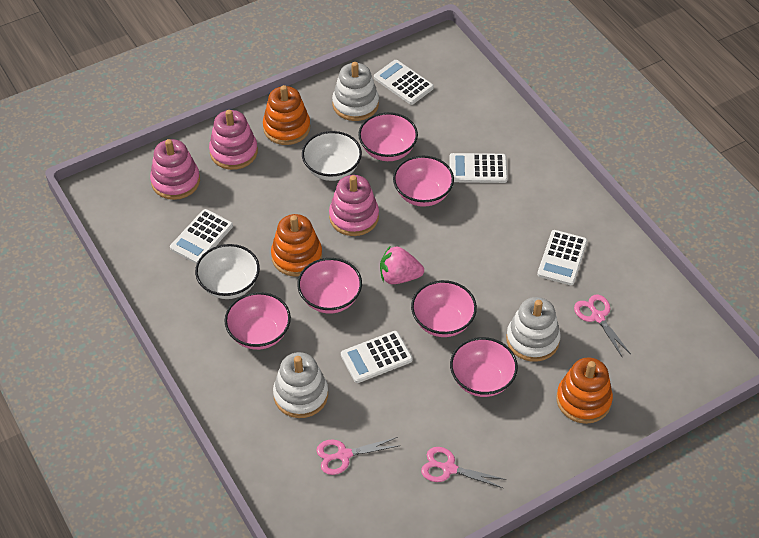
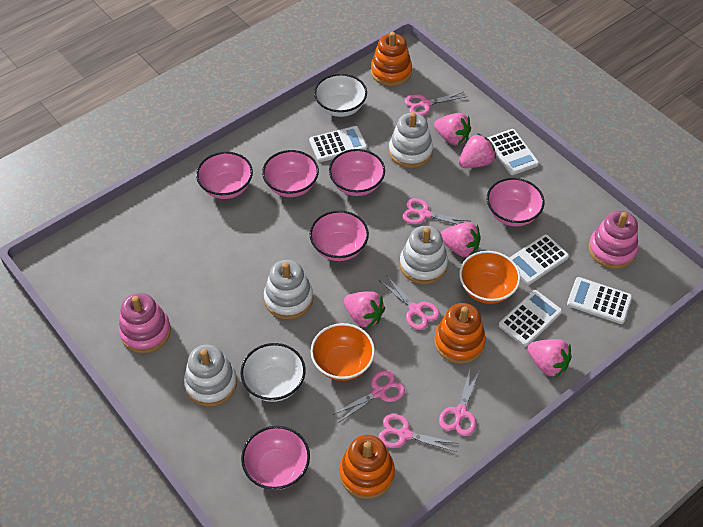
orange bowl: none = 0 -> [311,323,375,381] [459,251,520,304] = 2
pink scissors: [316,437,401,475] [421,447,506,488] [574,295,631,358] = 3 -> [332,370,405,423] [378,414,457,452] [380,275,440,330] [402,198,469,224] [405,92,465,116] [439,370,479,436] = 6
pink stacking toy: [150,139,200,200] [209,110,258,170] [329,175,379,236] = 3 -> [119,293,171,353] [588,211,638,269] = 2
pink strawberry: [380,246,424,284] = 1 -> [344,291,385,328] [434,113,471,145] [441,222,481,257] [459,133,496,168] [527,339,572,378] = 5
white stacking toy: [273,352,328,418] [332,62,379,121] [506,297,561,362] = 3 -> [184,345,237,407] [264,260,313,319] [389,112,433,168] [400,226,448,284] = 4

